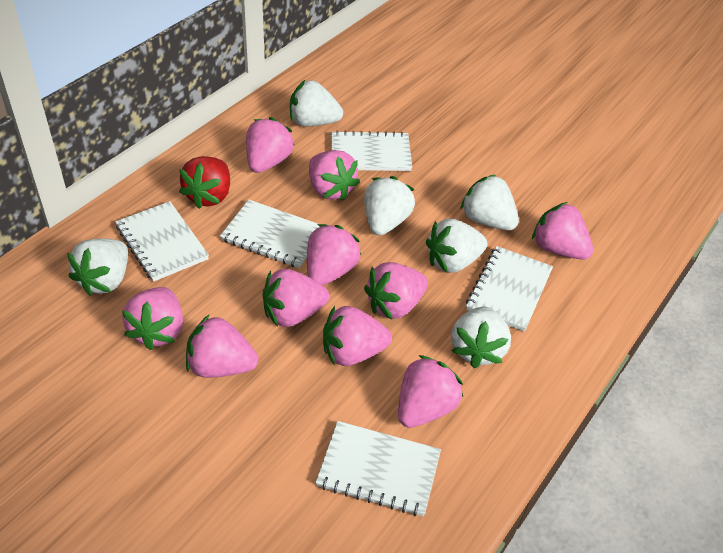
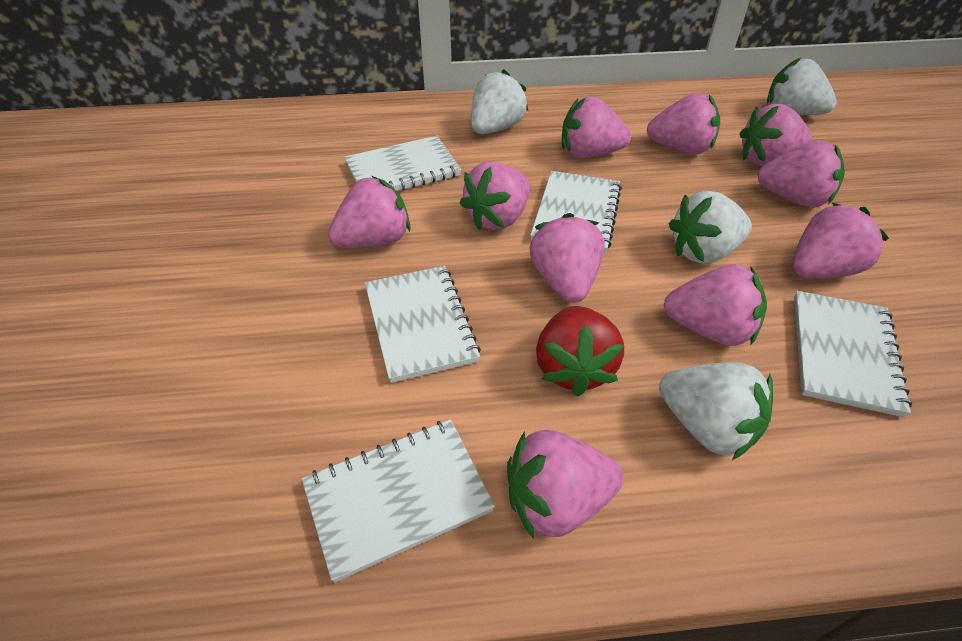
white strawberry: [67,238,128,296] [290,80,343,127] [364,176,415,236] [426,219,487,273] [451,306,511,368] [460,174,519,230] = 6 -> [471,69,529,134] [659,362,773,460] [669,191,752,264] [767,57,837,115] = 4

